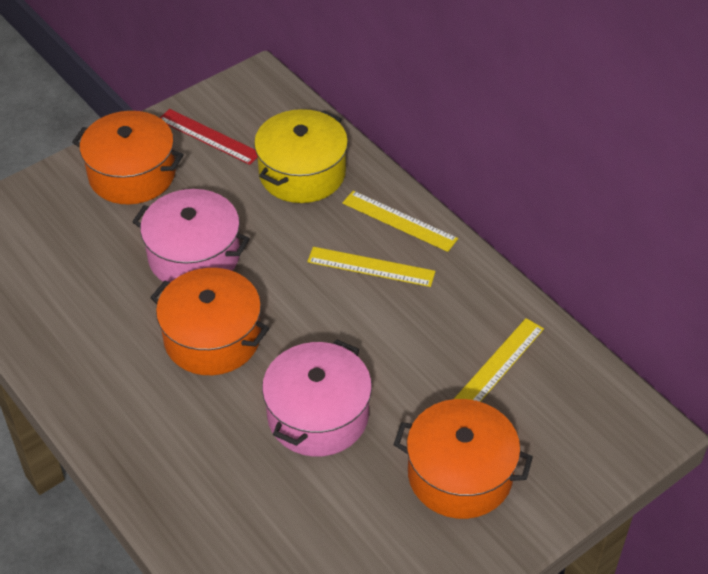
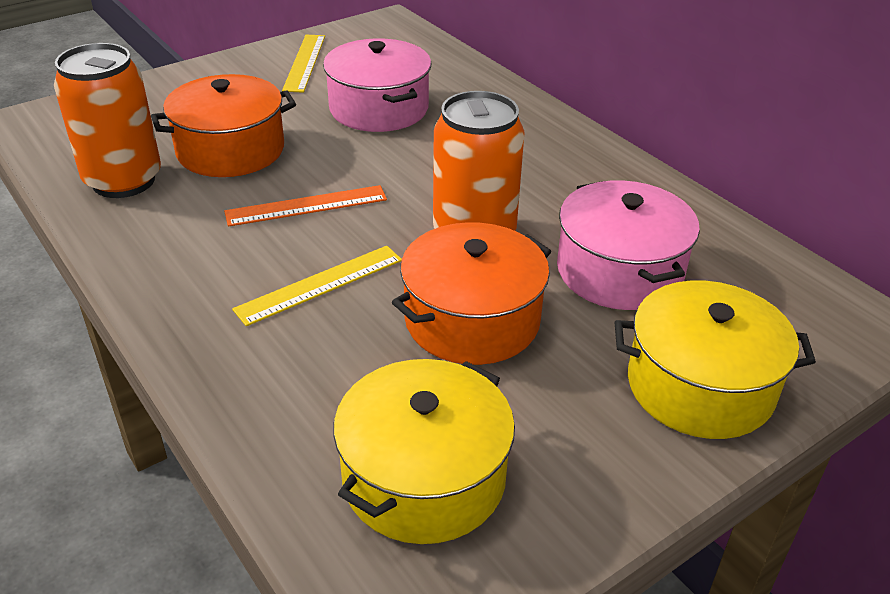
orange can: none = 0 -> [54,43,161,198] [433,91,525,231] = 2
orange pot: [72,111,184,204] [150,268,269,375] [393,399,533,519] = 3 -> [151,74,296,177] [392,222,551,365] = 2
orange ruler: none = 0 -> [224,185,387,227] = 1
red ruler: [160,109,258,165] = 1 -> none = 0
yellow pot: [254,109,348,203] = 1 -> [333,359,515,544] [615,280,816,439] = 2
yellow ruler: [307,247,435,287] [342,191,458,252] [454,318,544,402] = 3 -> [232,246,402,326] [282,35,325,93] = 2

